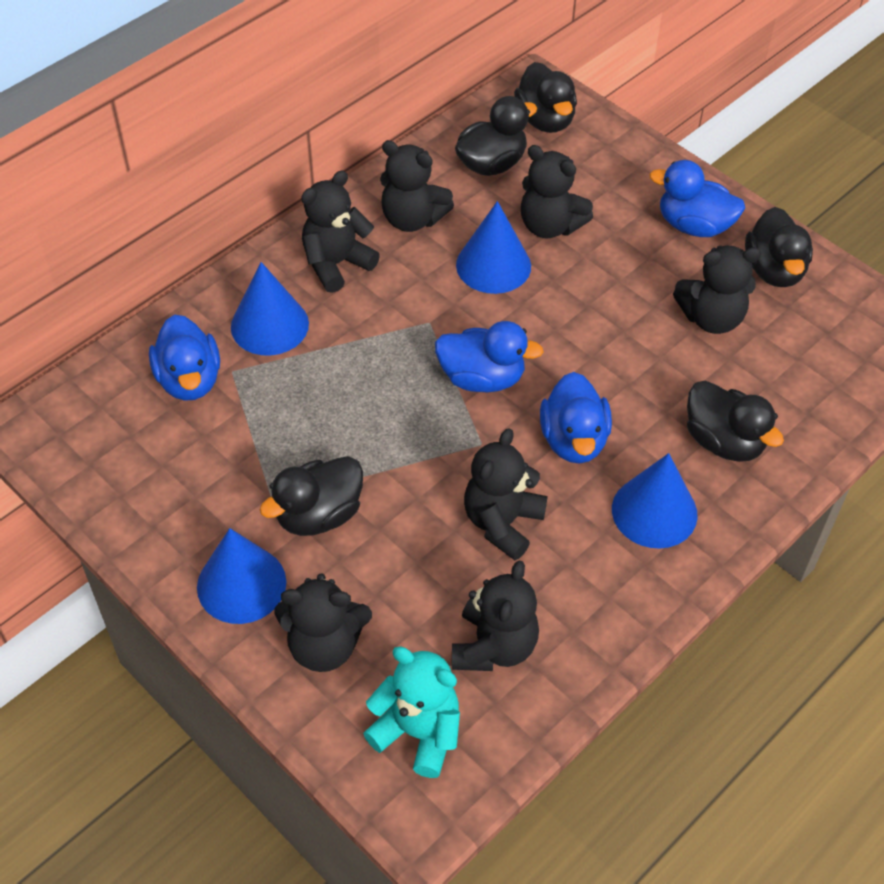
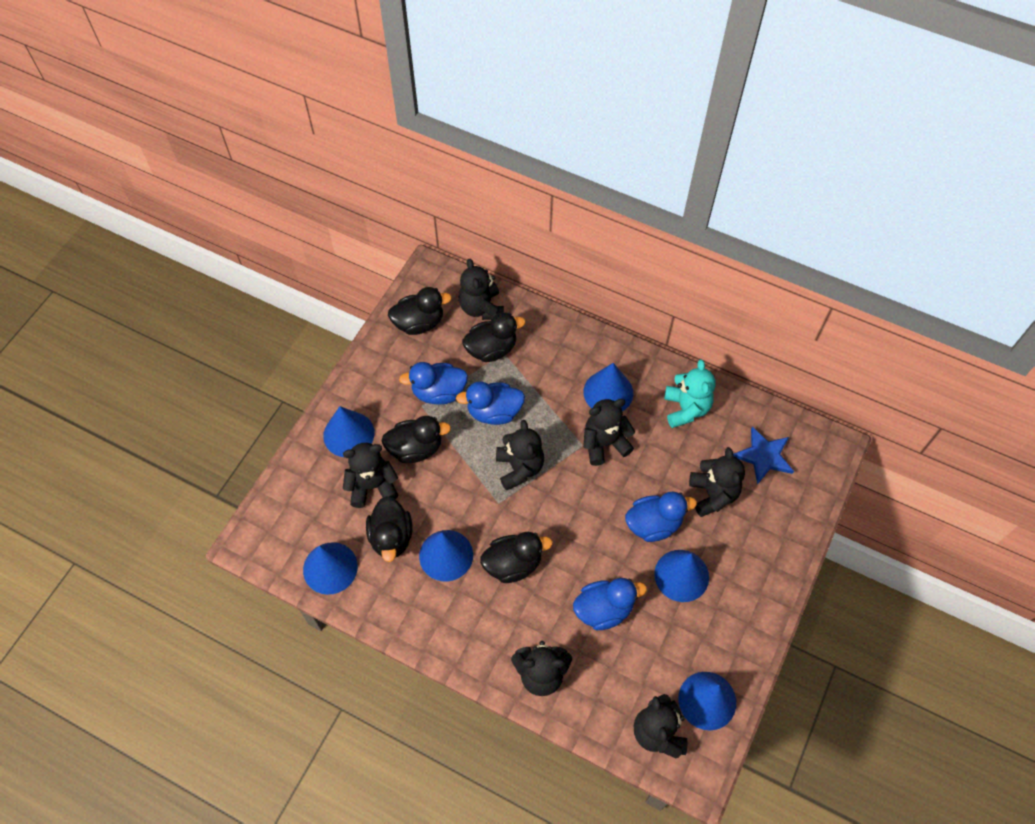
blue cone: [197,528,286,624] [231,262,309,355] [456,201,531,294] [612,453,698,549] = 4 -> [303,542,358,595] [323,406,374,457] [419,530,473,581] [584,363,633,411] [654,550,709,602] [678,672,736,730] = 6
blue star: none = 0 -> [733,427,794,485] = 1

